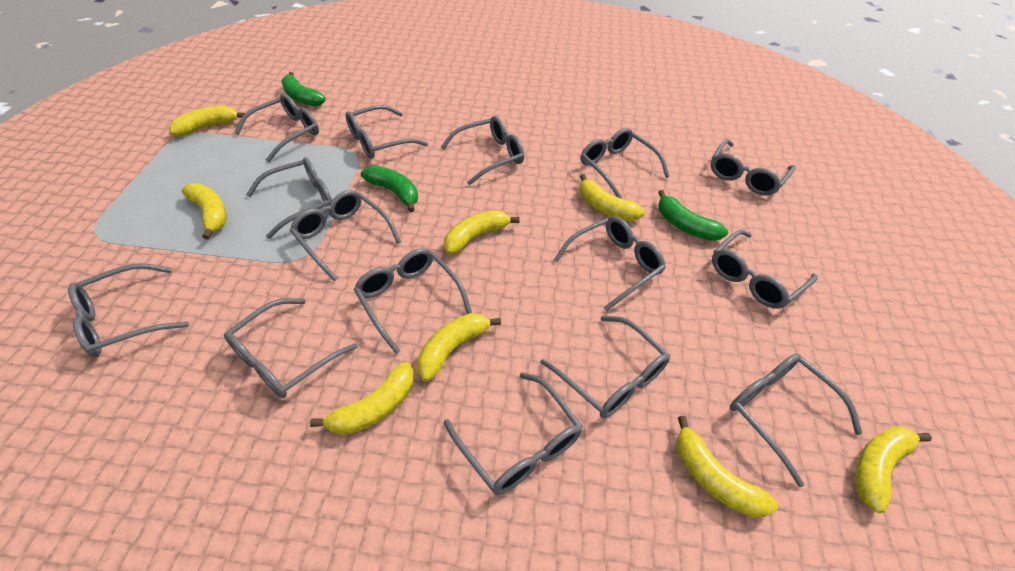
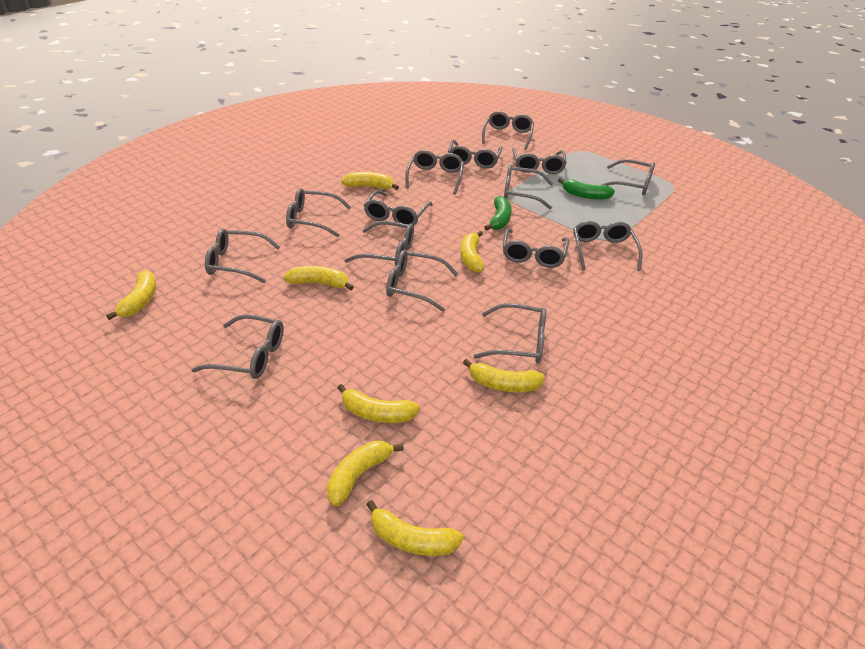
green banana: [281,72,326,107] [361,166,418,212] [658,190,728,241] = 3 -> [484,196,512,231] [558,178,615,200] = 2

